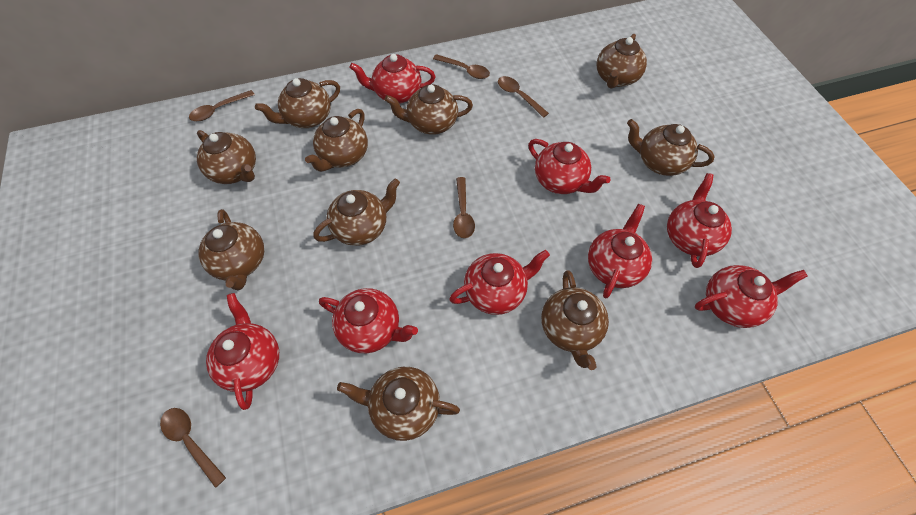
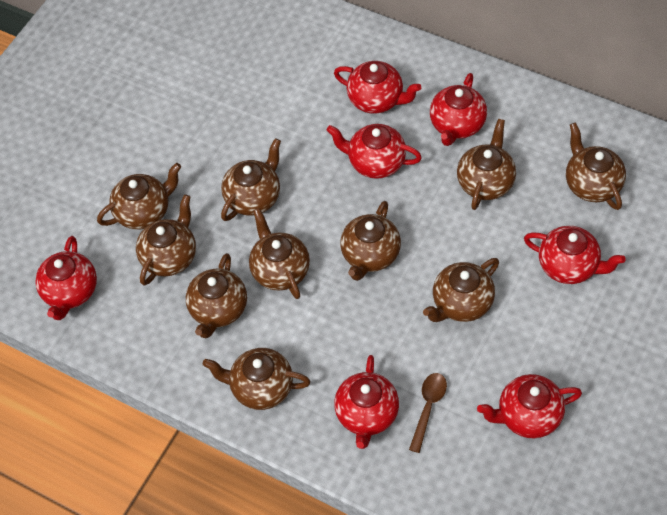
brown spoon: [160,408,226,488] [189,90,255,121] [433,54,490,79] [453,177,475,238] [498,76,549,118] = 5 -> [409,373,447,453] = 1
red teapot: [206,293,279,410] [319,288,418,353] [349,54,435,104] [449,250,550,315] [529,139,610,194] [588,204,652,298] [667,173,732,268] [695,265,808,328] = 8 -> [35,236,97,320] [327,124,422,179] [334,61,421,114] [334,355,399,449] [430,73,487,146] [477,374,582,438] [524,226,626,284] = 7

